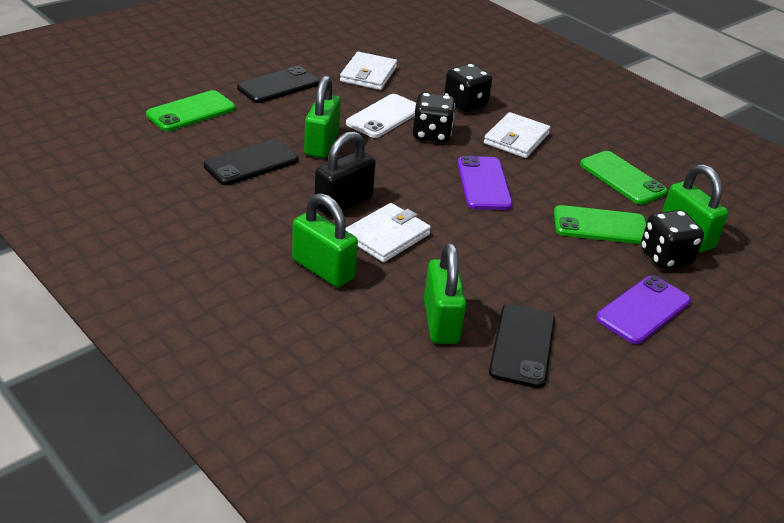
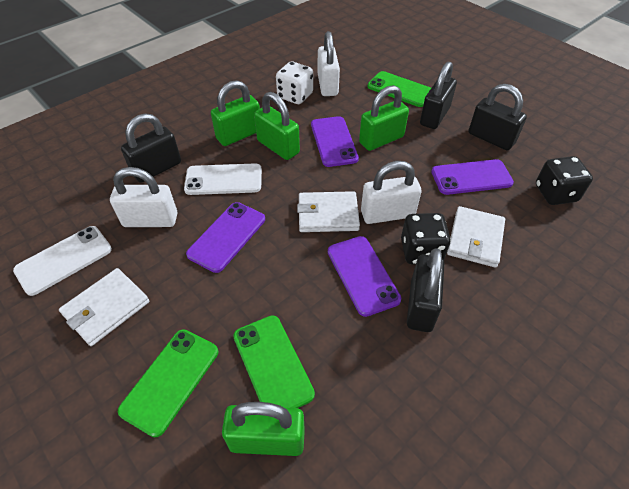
black dice: [413,93,455,143] [444,64,492,112] [641,210,704,269] = 3 -> [401,213,451,265] [536,156,593,205] = 2
black padlock: [315,131,376,216] = 1 -> [121,113,181,183] [407,248,445,332] [420,61,457,129] [469,84,527,150] = 4
black phone: [204,139,298,185] [237,66,319,103] [489,304,555,388] = 3 -> none = 0
purple phone: [457,156,513,210] [596,275,691,344] = 2 -> [186,202,265,273] [311,116,359,167] [328,236,401,317] [431,159,514,195] = 4
white dice: none = 0 -> [276,61,313,104] = 1
white padlock: none = 0 -> [110,167,177,227] [318,31,340,96] [361,161,422,224] = 3
white phone: [346,94,416,138] = 1 -> [13,226,112,296] [184,163,262,195] = 2

